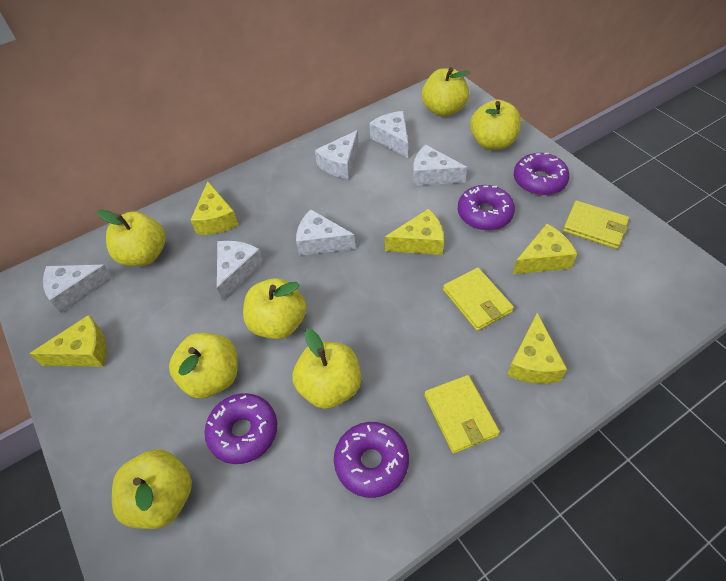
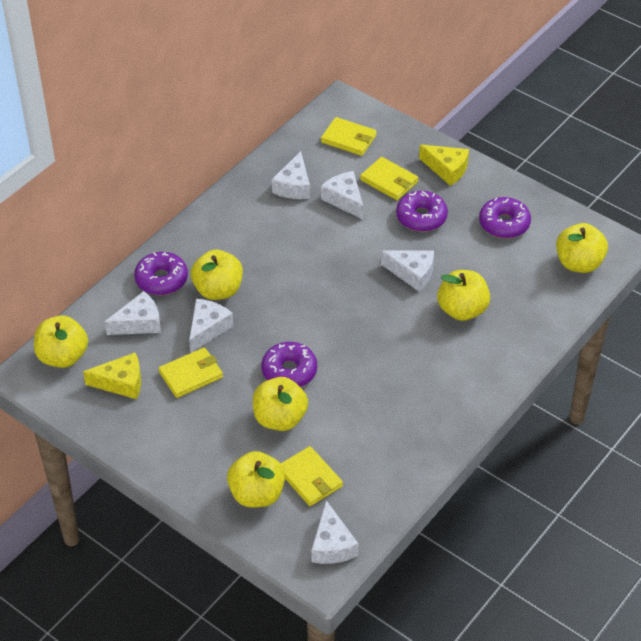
yellow apple: [97,210,166,266] [112,449,192,529] [169,333,237,398] [243,278,306,339] [292,328,361,409] [422,67,470,117] [470,100,521,150] = 7 -> [34,315,88,368] [191,250,243,300] [227,451,285,508] [253,377,308,431] [437,270,490,321] [556,223,608,273] = 6
yellow cheese: [29,315,107,367] [191,181,238,235] [385,209,444,255] [507,313,567,384] [513,224,577,274] = 5 -> [83,353,141,399] [419,145,469,186] = 2
yellow wallet: [425,375,500,454] [443,268,514,331] [563,201,629,249] = 3 -> [159,347,223,398] [280,446,343,506] [321,117,377,156] [360,157,418,200] = 4

